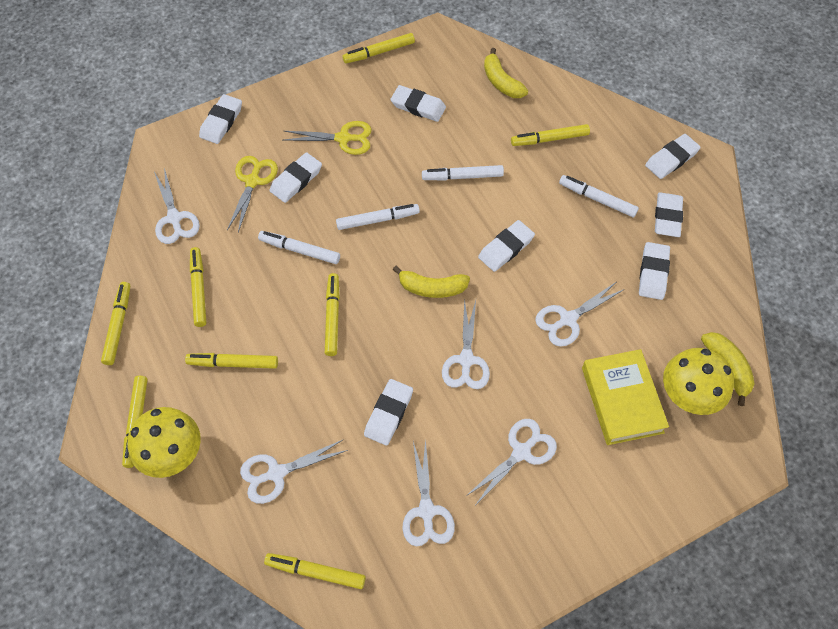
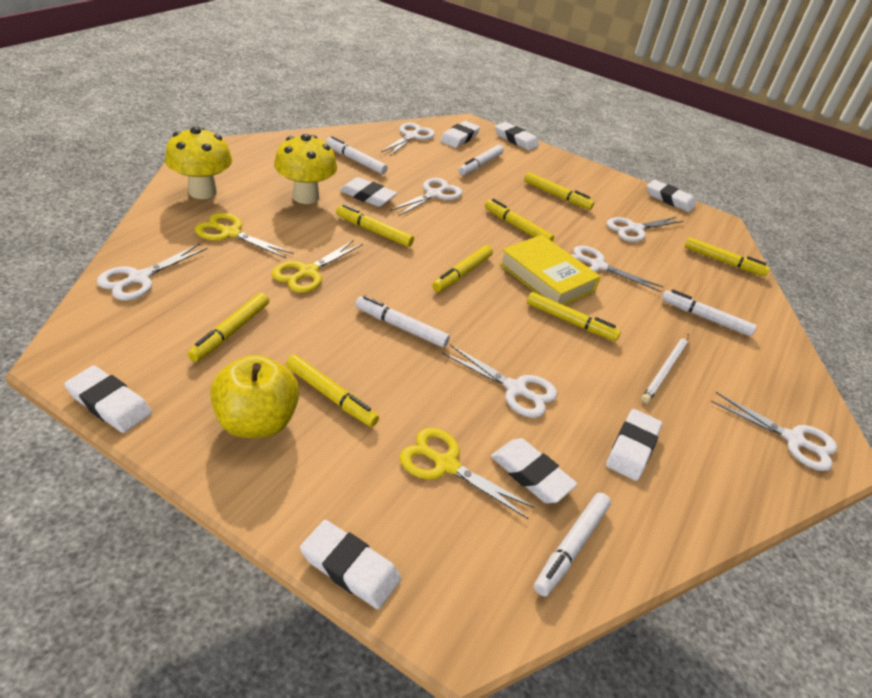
white marker: [258,231,340,264] [336,204,420,230] [422,165,504,180] [559,175,639,217] = 4 -> [326,136,387,174] [355,296,450,348] [459,145,504,175] [534,493,611,597] [662,290,757,336] = 5
white pencil: none = 0 -> [641,334,689,403] = 1
white scissors: [154,168,200,244] [240,439,348,504] [403,438,455,546] [442,298,490,389] [465,419,557,504] [535,282,625,347] = 6 -> [97,244,208,300] [381,123,435,157] [390,178,462,216] [442,344,557,418] [572,246,664,292] [606,217,684,242] [711,392,837,471] = 7
yellow apple: none = 0 -> [210,355,299,438] = 1
yellow banana: [393,266,470,298] [484,48,528,98] [701,332,754,406] = 3 -> none = 0
yellow scissors: [227,156,278,232] [284,121,372,155] = 2 -> [195,213,294,259] [272,240,363,293] [399,428,536,519] = 3

